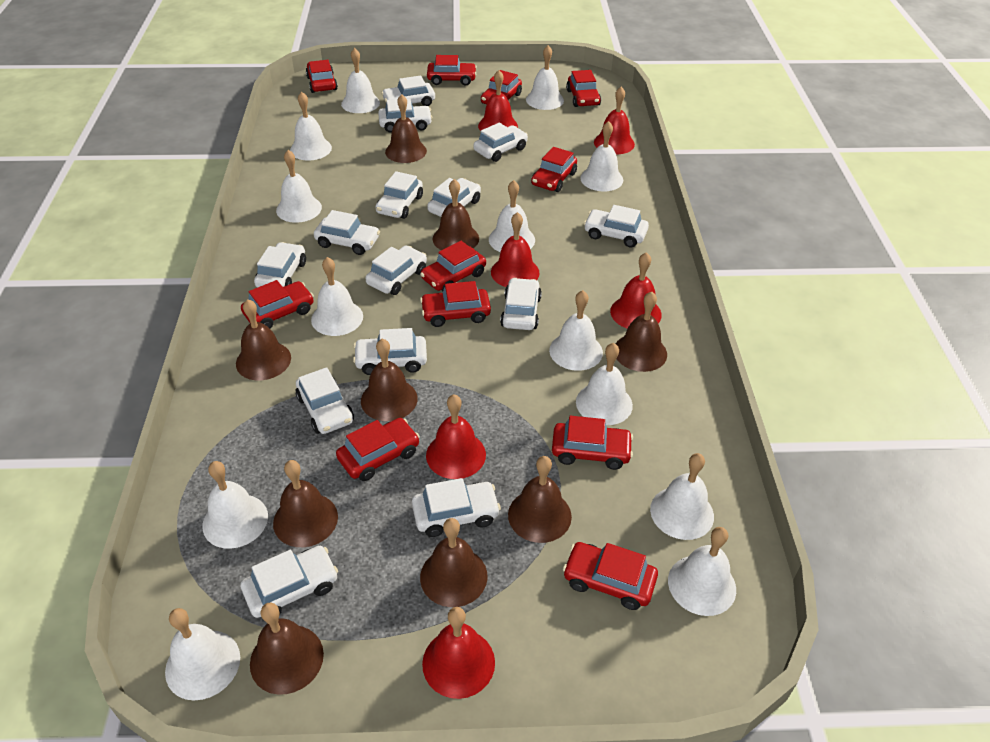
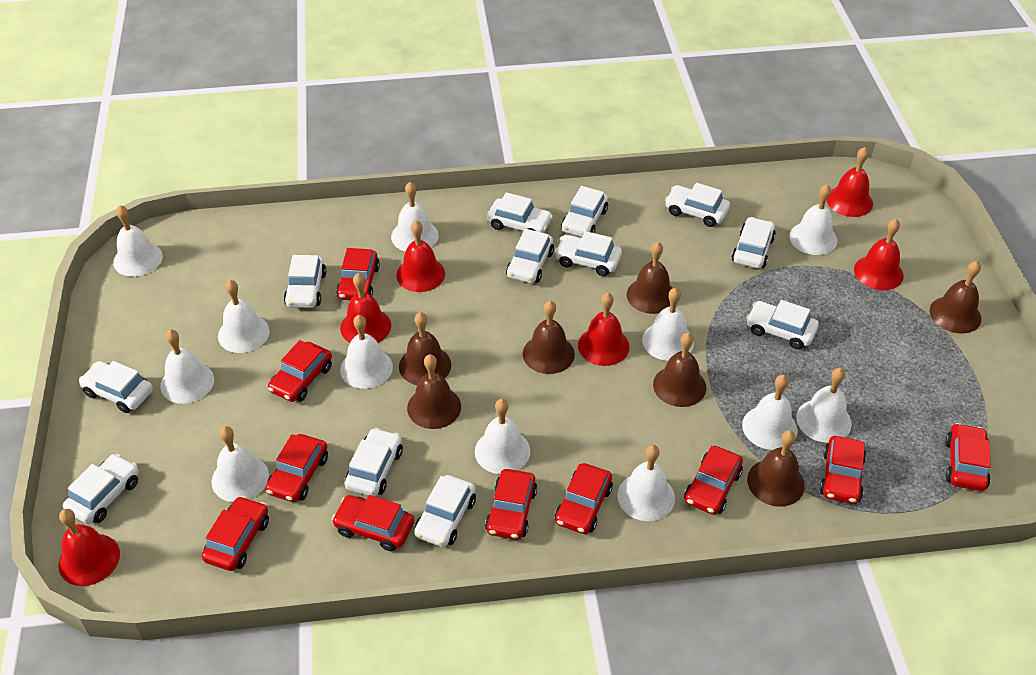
brown bell: [236,299,291,380] [250,602,324,695] [273,460,338,547] [361,339,418,421] [385,94,427,163] [420,518,488,607] [433,179,479,250] [508,456,572,543] [616,291,667,372] = 9 -> [399,312,451,385] [407,354,461,429] [523,300,575,374] [627,242,673,314] [653,333,706,407] [747,430,805,507] [930,261,981,333] = 7
red car: [241,280,314,329] [306,60,338,93] [336,418,420,481] [420,241,486,291] [420,281,491,327] [427,55,477,86] [481,70,522,104] [531,147,577,192] [552,416,633,470] [563,542,658,610] [566,70,601,107] = 11 -> [202,496,269,571] [266,434,328,502] [268,340,332,402] [332,495,415,551] [336,248,380,300] [485,469,537,540] [555,463,613,534] [684,446,743,515] [819,436,866,504] [945,423,991,491] = 10
white bell: [165,608,240,701] [202,461,268,549] [276,150,322,223] [290,92,332,161] [311,257,363,336] [341,48,380,113] [489,180,535,252] [526,45,564,110] [549,290,603,371] [576,343,633,425] [580,121,623,191] [650,453,714,540] [668,527,736,616] = 13 -> [113,205,163,277] [160,329,214,404] [211,426,269,502] [218,280,270,353] [340,315,393,389] [391,182,439,251] [475,399,530,474] [617,445,675,521] [642,288,694,361] [742,375,798,450] [789,184,837,255] [796,368,852,443] = 12
white car: [241,546,338,618] [254,242,306,288] [296,367,354,434] [314,210,380,255] [353,328,427,375] [365,245,427,295] [375,171,423,219] [378,99,432,132] [381,75,435,106] [412,478,501,537] [427,178,481,217] [473,123,528,162] [500,278,542,330] [584,205,649,248] = 14 -> [63,454,139,524] [79,361,153,413] [284,255,327,308] [345,428,403,496] [414,475,476,547] [487,192,553,233] [506,229,554,283] [554,231,622,276] [561,186,608,237] [665,183,730,227] [732,217,776,268] [746,300,819,349] = 12

